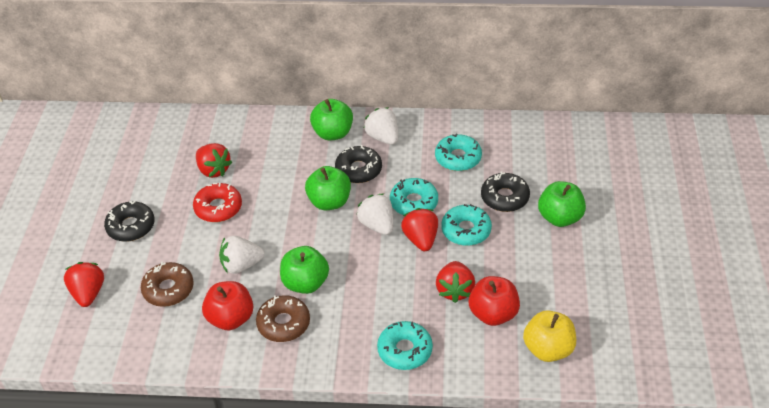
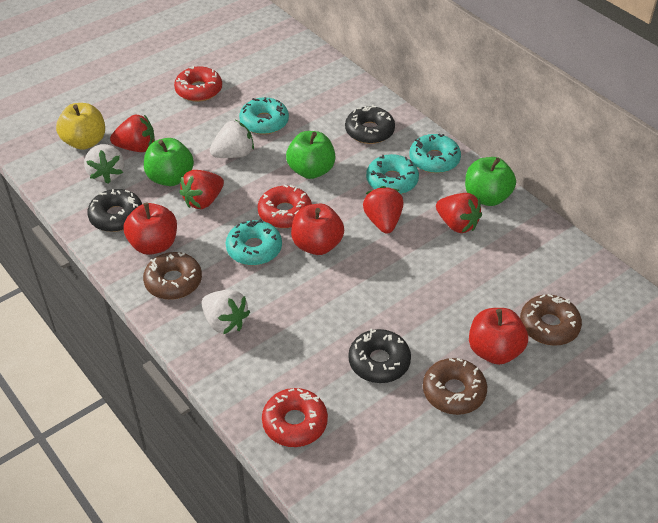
brown donut: [141,262,194,307] [256,295,310,342] = 2 -> [143,252,202,300] [423,358,487,415] [520,294,582,346] = 3
green apple: [280,246,329,294] [305,166,351,210] [310,99,353,140] [538,181,586,227] = 4 -> [144,138,194,186] [286,131,336,179] [465,157,516,206] = 3
red apple: [202,281,253,330] [469,276,520,326] = 2 -> [124,202,177,255] [291,204,344,255] [469,308,528,365] = 3
red donut: [193,183,242,222] = 1 -> [174,66,222,102] [258,185,312,228] [262,388,328,447] = 3

